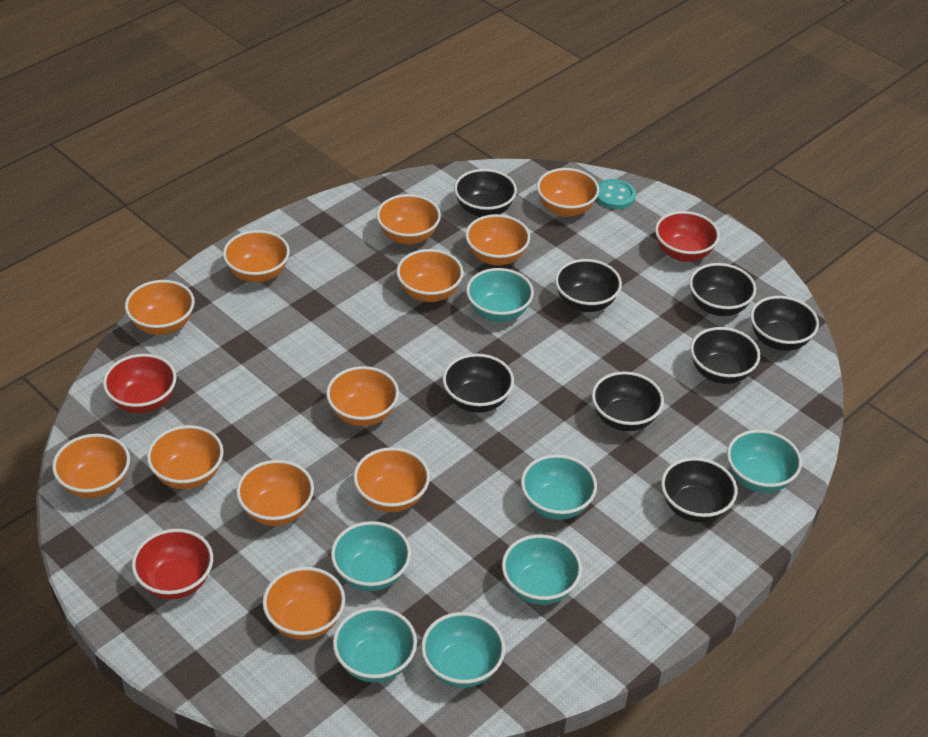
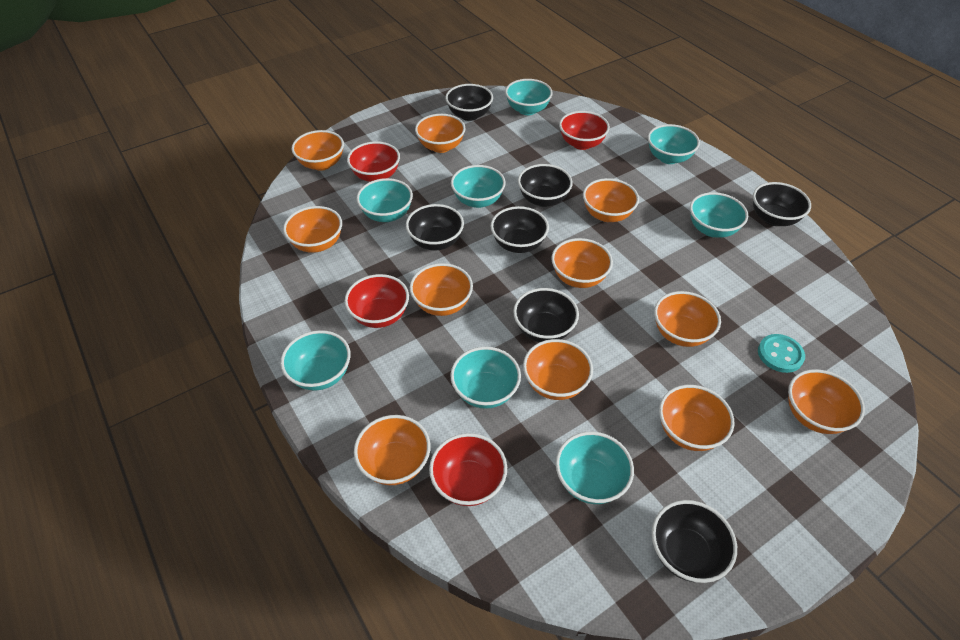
black bowl: [442,354,514,413] [454,169,517,217] [555,259,622,312] [592,371,664,431] [661,457,737,522] [689,263,756,316] [690,327,760,384] [750,296,819,351] = 8 -> [406,204,464,250] [445,84,493,121] [491,206,549,253] [513,288,579,342] [518,164,573,207] [652,500,737,583] [753,182,811,226] = 7
orange bowl: [52,434,130,498] [125,280,195,335] [147,425,224,489] [223,230,290,282] [236,460,314,526] [262,567,345,640] [326,366,399,426] [353,447,430,512] [376,194,441,245] [396,249,463,302] [465,214,530,265] [537,168,599,217] = 12 -> [283,206,342,253] [292,130,344,171] [354,415,430,485] [410,263,473,316] [415,114,465,153] [523,339,593,400] [551,238,613,288] [583,178,639,222] [654,291,721,347] [659,385,734,451] [788,369,865,434] = 11
red bowl: [103,354,177,413] [132,529,213,599] [655,211,720,262] = 3 -> [345,274,409,328] [347,141,400,182] [429,433,507,506] [559,111,610,150] = 4
turquoise bowl: [331,521,411,591] [333,607,417,683] [421,612,505,688] [466,268,534,322] [502,535,582,605] [521,454,597,520] [727,430,802,493] = 7 -> [281,330,351,391] [357,178,413,222] [450,347,521,409] [451,165,506,208] [505,79,553,115] [556,432,634,504] [648,124,700,164] [690,192,748,238] = 8

